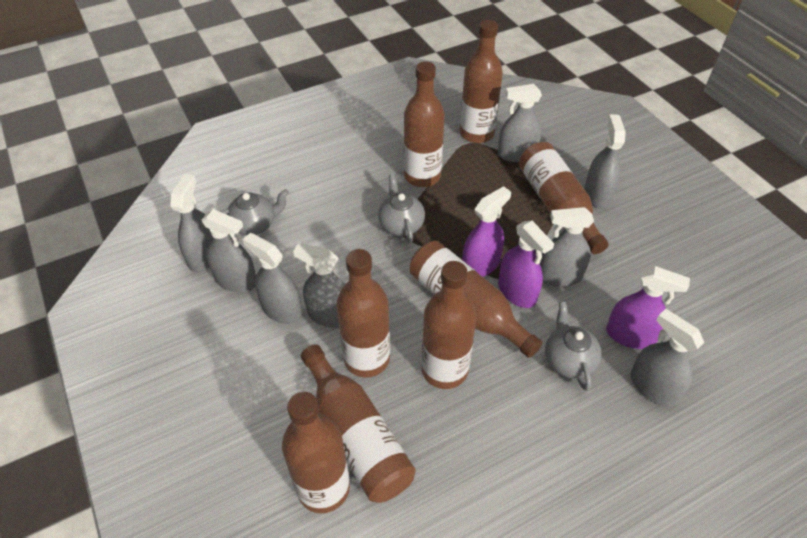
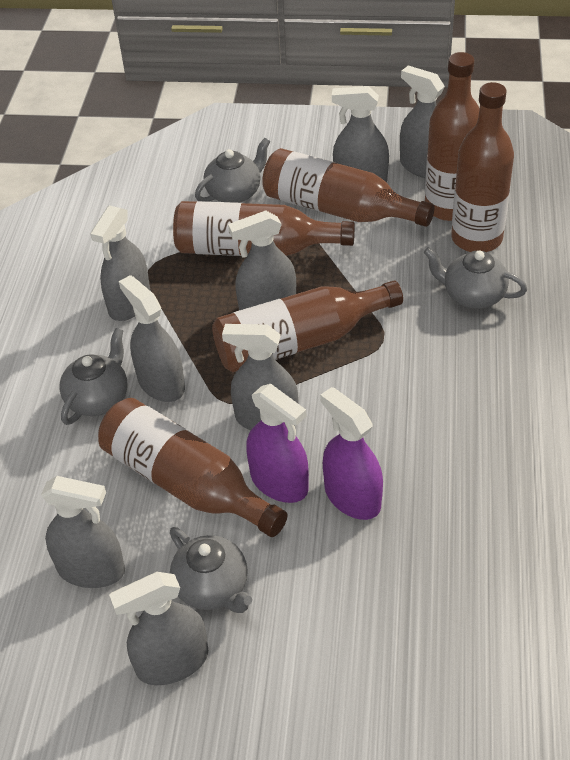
brown bottle: [282,392,350,513] [301,344,416,503] [336,249,390,378] [404,61,445,187] [410,241,542,358] [421,261,476,389] [460,20,503,143] [519,142,609,254] = 8 -> [98,398,288,537] [173,201,355,256] [212,281,403,372] [262,148,434,227] [425,52,480,221] [451,82,514,252] = 6
grey teapot: [220,189,289,235] [378,174,425,243] [545,301,602,391] = 3 -> [59,328,127,425] [170,527,252,613] [195,138,270,203] [424,247,527,309] = 4
purple spray bottle: [462,186,511,277] [498,221,554,308] [606,266,690,349] = 3 -> [246,384,309,503] [320,387,383,520] = 2

